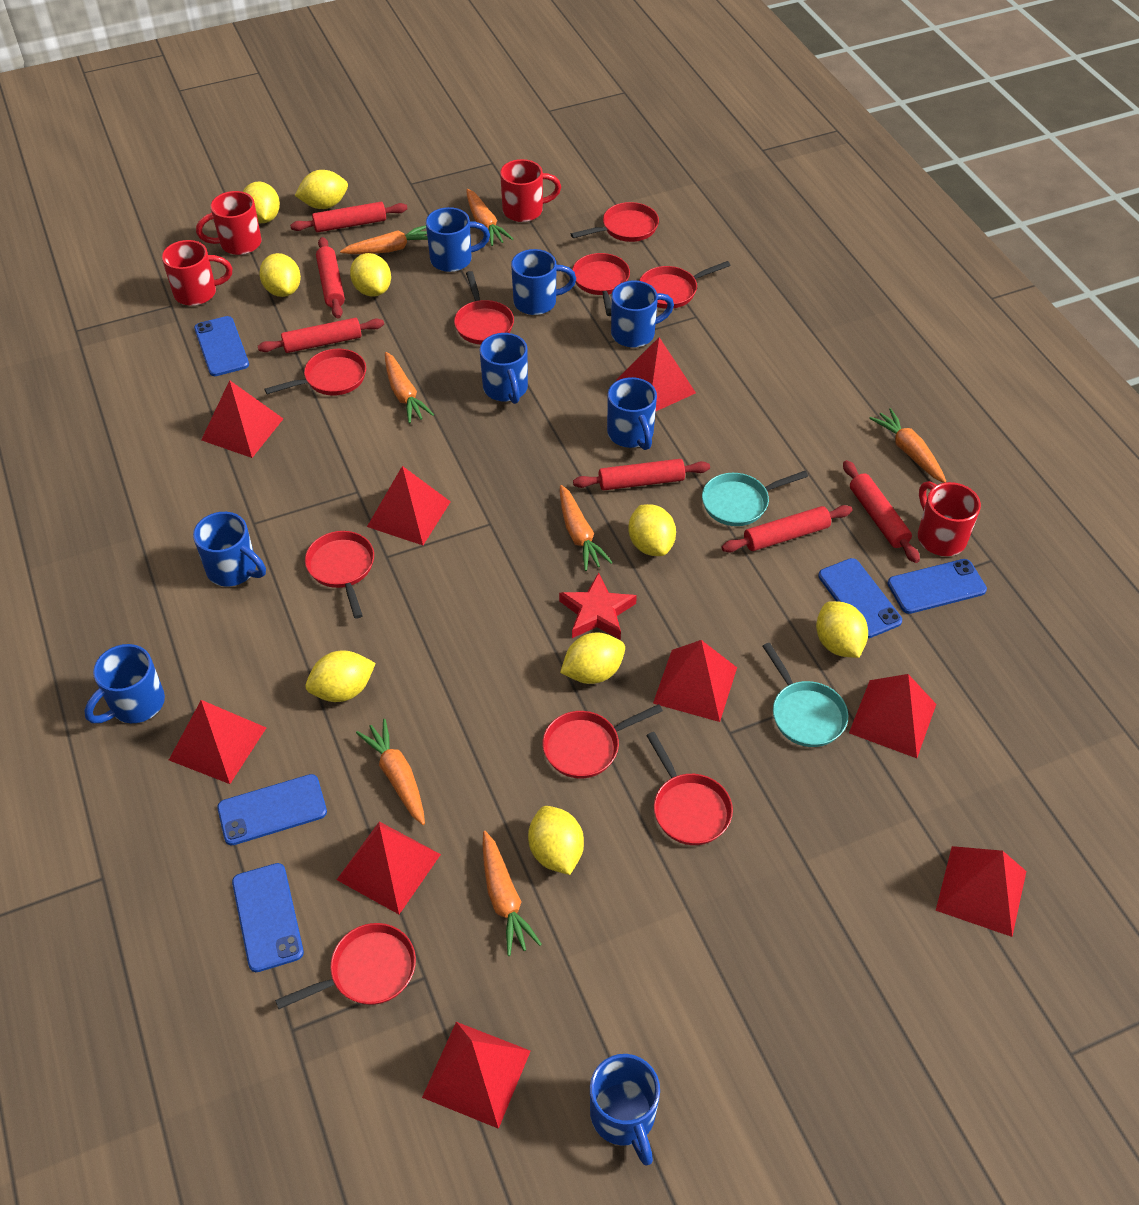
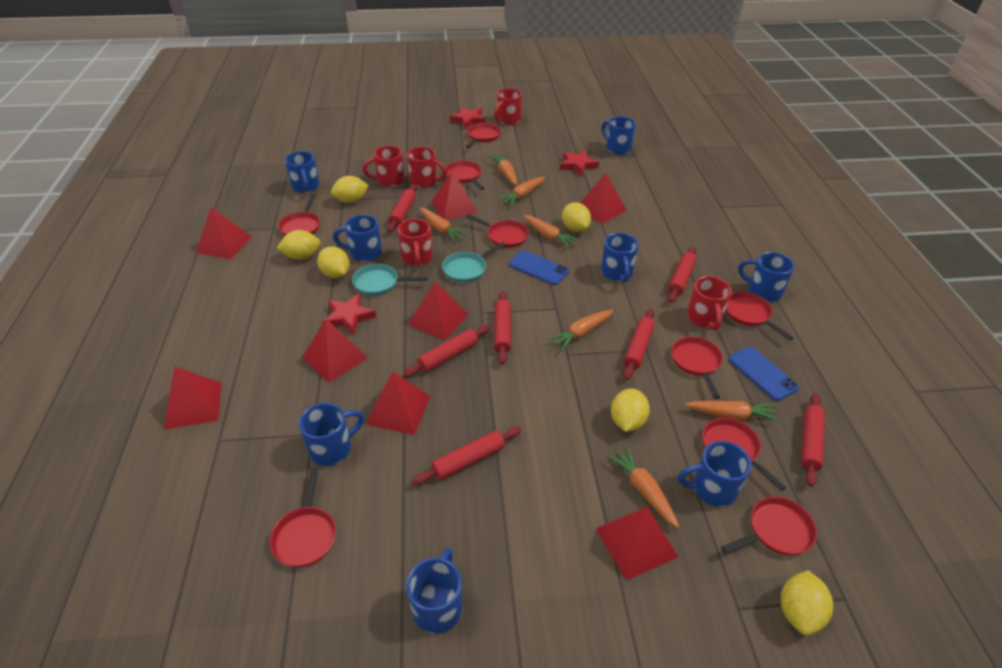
blue phone: [194,316,249,376] [217,774,327,846] [232,863,304,972] [818,558,902,638] [887,559,987,614] = 5 -> [509,250,569,285] [728,346,799,401] = 2
red mug: [162,240,232,306] [196,191,262,255] [500,159,561,222] [918,481,981,556] = 4 -> [363,146,405,187] [397,218,433,267] [407,147,447,188] [494,88,522,125] [687,276,732,330] = 5
red pyramid: [169,700,266,784] [201,380,283,458] [337,822,441,914] [367,466,451,545] [422,1022,531,1129] [616,337,696,411] [653,640,737,722] [849,674,936,758] [936,846,1026,937] = 9 -> [164,367,222,429] [196,207,252,259] [302,319,368,382] [365,371,431,435] [407,281,469,341] [431,171,478,220] [580,173,626,224] [596,506,678,581] = 8
red rolling pin: [258,318,384,353] [290,202,408,232] [316,237,345,319] [573,459,710,491] [722,505,852,552] [843,460,920,563] = 6 -> [387,184,417,233] [403,325,490,377] [412,427,521,485] [494,291,511,364] [623,309,655,380] [668,246,696,303] [801,393,825,487] = 7
red star: [559,572,637,640] = 1 -> [322,294,376,335] [450,107,485,129] [560,150,599,176] = 3
yellow lemon: [243,182,280,223] [259,253,301,297] [295,170,348,209] [306,651,376,702] [350,253,391,297] [528,806,584,875] [560,632,625,684] [629,504,676,556] [816,601,868,658] = 9 -> [277,230,321,260] [317,246,350,278] [331,176,369,203] [562,202,591,232] [611,389,650,432] [781,570,833,635] = 6

